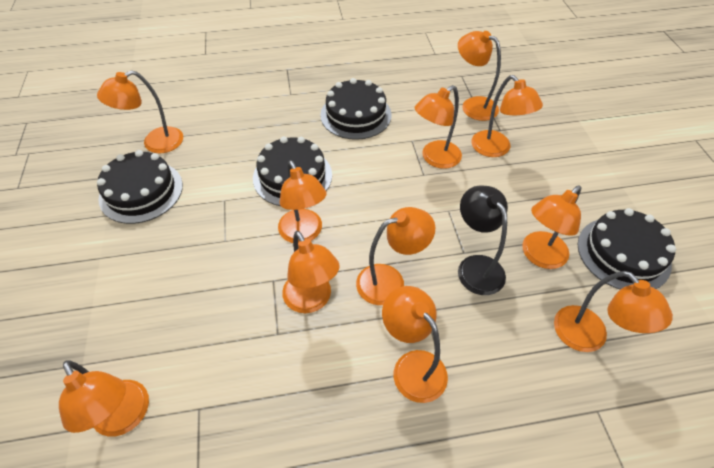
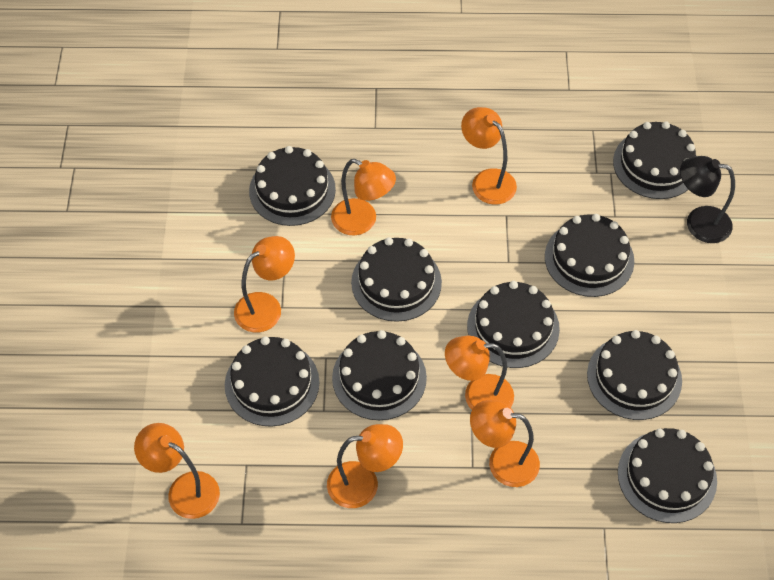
black cake: [97,150,183,224] [253,136,332,206] [320,78,392,140] [578,208,676,290] = 4 -> [225,336,320,427] [249,146,336,226] [332,330,427,420] [351,237,442,322] [467,281,560,368] [545,214,634,297] [587,330,682,420] [613,121,696,199] [618,428,717,523] = 9
orange lamp: [59,360,149,437] [97,70,183,153] [278,160,327,243] [282,231,340,313] [356,207,435,305] [382,286,448,403] [415,85,462,169] [458,31,501,121] [471,75,543,157] [522,186,581,269] [554,271,673,352] = 11 -> [134,423,220,519] [234,236,295,332] [327,424,403,508] [331,159,396,236] [445,336,514,410] [461,107,517,205] [470,400,540,487] = 7

